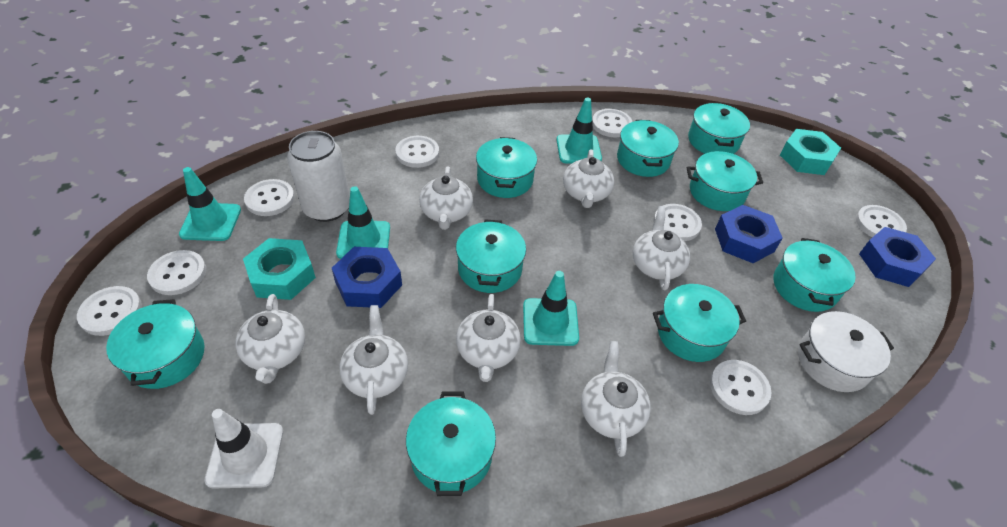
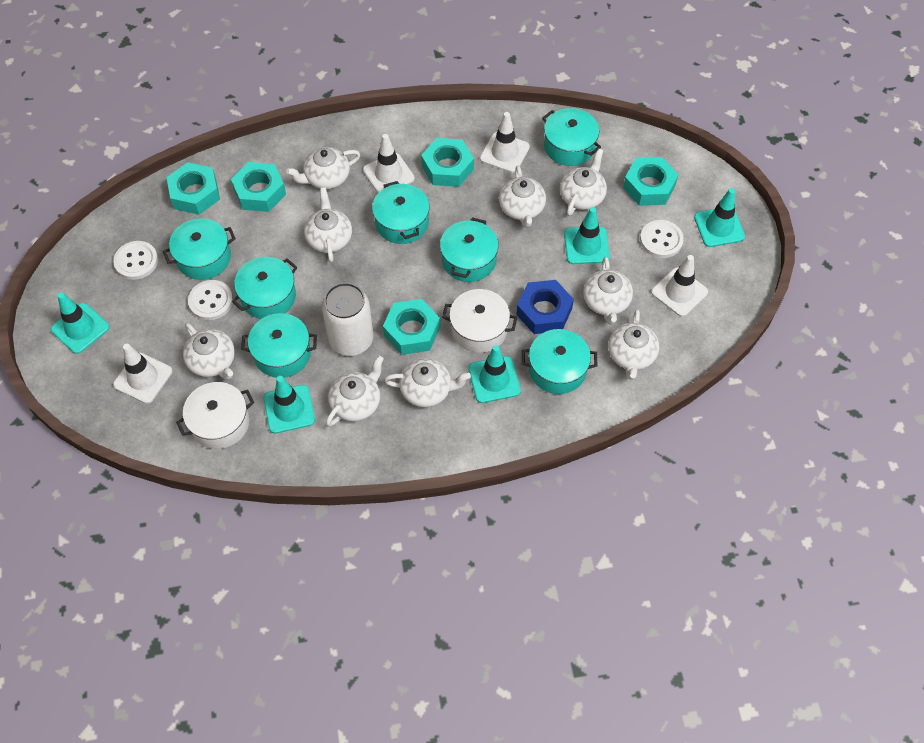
blue nut: [332,247,402,308] [715,205,783,263] [859,227,936,287] = 3 -> [516,280,574,334] = 1
turquoise nut: [243,238,316,300] [780,129,841,175] = 2 -> [166,162,220,215] [231,162,286,212] [383,299,440,355] [421,138,474,187] [623,157,679,206] = 5
turquoise pot: [106,299,205,389] [406,391,496,496] [456,220,526,293] [476,137,537,198] [617,120,679,177] [653,284,746,362] [687,151,763,211] [688,103,750,154] [774,238,856,312] = 9 -> [163,218,236,280] [232,257,297,319] [241,313,317,378] [372,181,430,244] [440,217,498,282] [522,329,597,394] [542,108,601,166] = 7
turquoise traffic cone: [179,167,241,241] [336,186,390,259] [523,271,579,346] [556,97,602,164] = 4 -> [51,292,110,354] [263,376,315,434] [468,345,521,403] [564,207,610,264] [694,188,745,247] = 5
white button: [77,286,142,336] [147,250,206,295] [244,179,295,216] [395,136,439,168] [592,109,632,137] [654,204,702,241] [710,360,772,415] [856,205,907,237] = 8 -> [113,241,158,280] [188,280,233,320] [640,220,684,258] = 3
white pot: [798,311,894,392] = 1 -> [176,382,254,449] [442,289,517,353] = 2
white teapot: [236,294,305,384] [340,305,408,415] [419,166,473,230] [456,294,521,382] [563,149,614,208] [581,341,651,457] [633,206,690,290] = 7 -> [183,323,235,380] [286,147,361,189] [304,187,352,262] [326,356,384,427] [384,358,471,407] [499,166,546,228] [560,149,607,216] [583,257,633,325] [608,310,659,380] = 9
white traffic cone: [205,409,283,489] = 1 -> [113,344,172,404] [363,134,415,193] [480,112,530,173] [651,255,708,317] = 4

